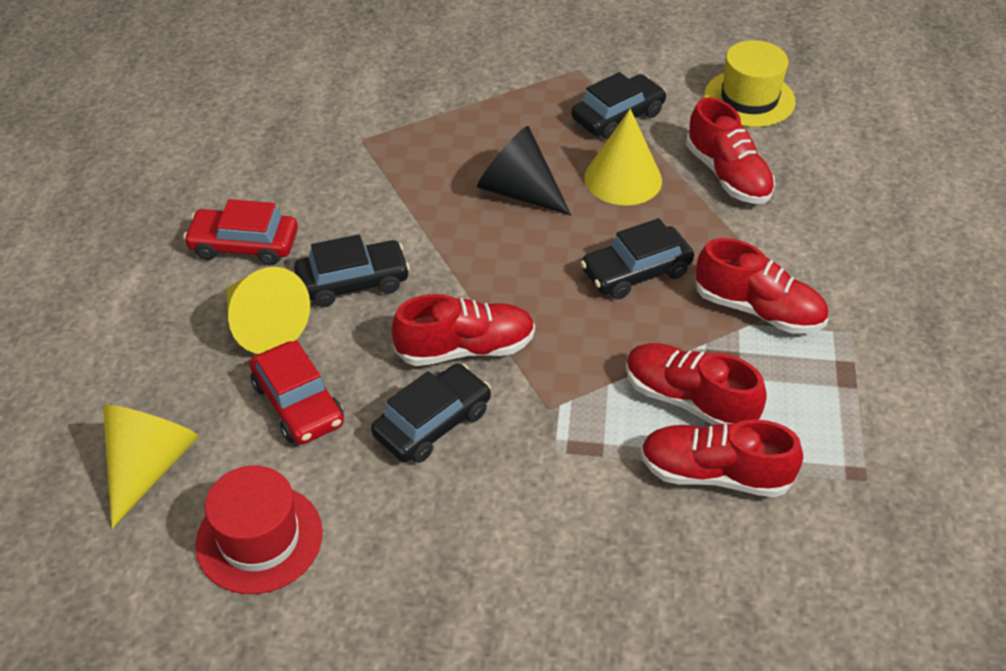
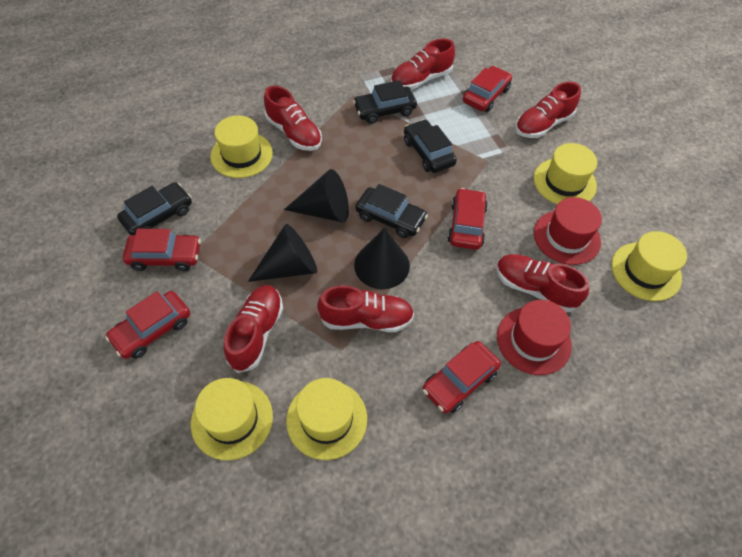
black cone: [477,126,571,216] = 1 -> [248,224,317,282] [284,169,349,223] [354,228,410,289] = 3
red car: [183,199,298,265] [249,340,344,445] = 2 -> [105,291,190,359] [123,229,201,271] [422,341,501,414] [447,188,488,250] [463,66,512,112] = 5
red hat: [195,466,323,594] = 1 -> [497,300,572,375] [534,197,602,265] = 2
red shoe: [392,294,535,366] [626,343,767,425] [640,419,803,497] [686,97,775,204] [695,238,828,334] = 5 -> [224,285,283,373] [264,86,322,151] [317,285,414,332] [391,39,455,90] [496,254,589,312] [515,82,581,138] = 6
yellow cone: [103,405,199,529] [226,267,310,354] [584,109,662,205] = 3 -> none = 0
yellow hat: [704,40,796,127] = 1 -> [191,378,273,461] [210,116,273,178] [286,378,367,460] [534,143,597,204] [611,231,687,301] = 5

